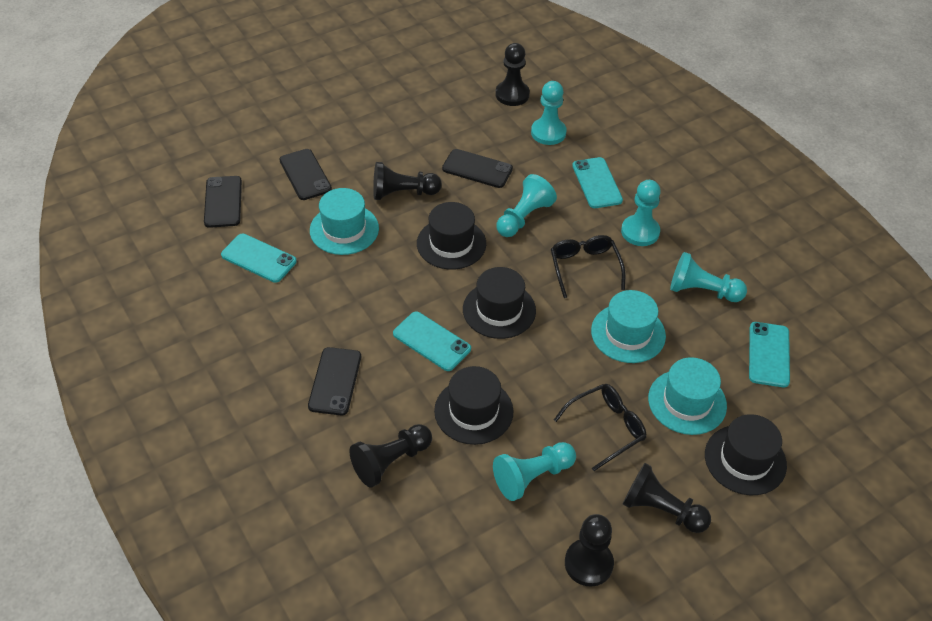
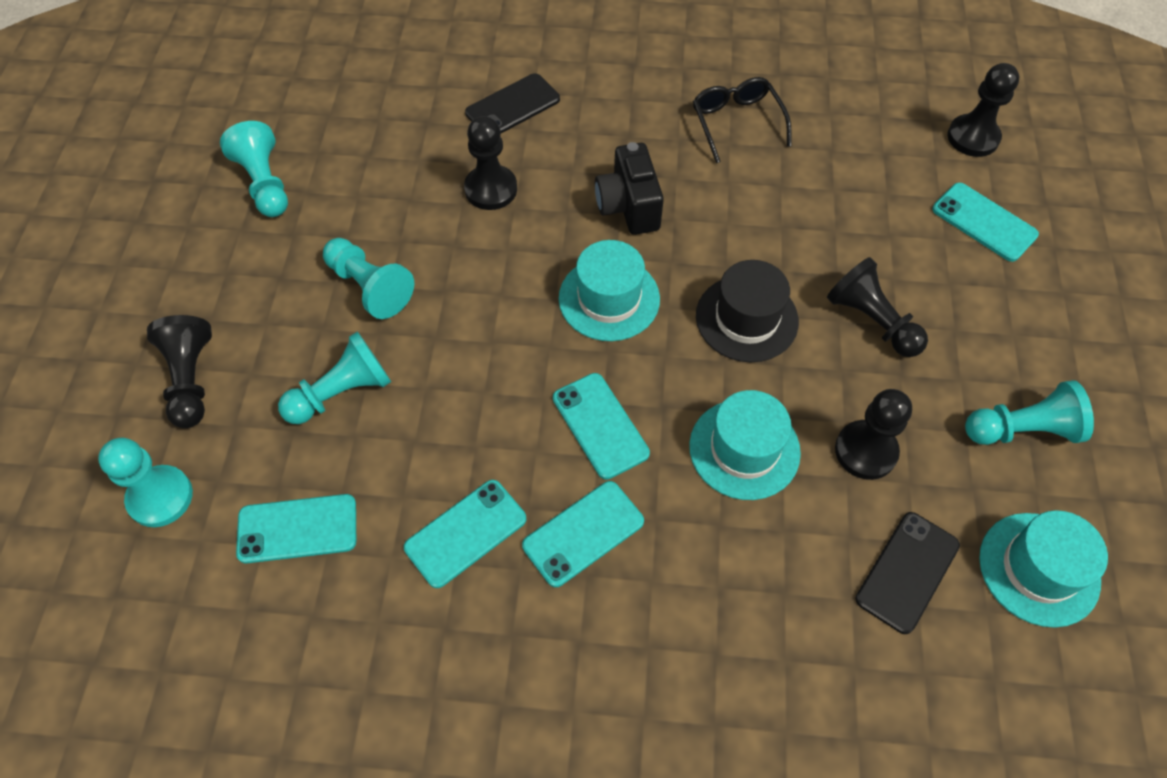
black camera: none = 0 -> [595,142,664,235] = 1
black glasses: [551,235,625,298] [554,384,646,471] = 2 -> [693,77,792,164] = 1
black hat: [417,202,486,270] [434,366,513,445] [463,267,536,339] [705,414,787,495] = 4 -> [696,260,799,362] = 1
black phone: [204,176,242,228] [279,149,332,200] [308,347,361,415] [442,149,513,188] = 4 -> [465,73,560,133] [855,512,960,634] = 2
turquoise phone: [221,234,297,283] [393,312,471,371] [572,157,623,208] [749,322,790,387] = 4 -> [236,494,356,563] [404,480,526,588] [522,481,644,587] [553,373,650,480] [932,183,1039,262] = 5

